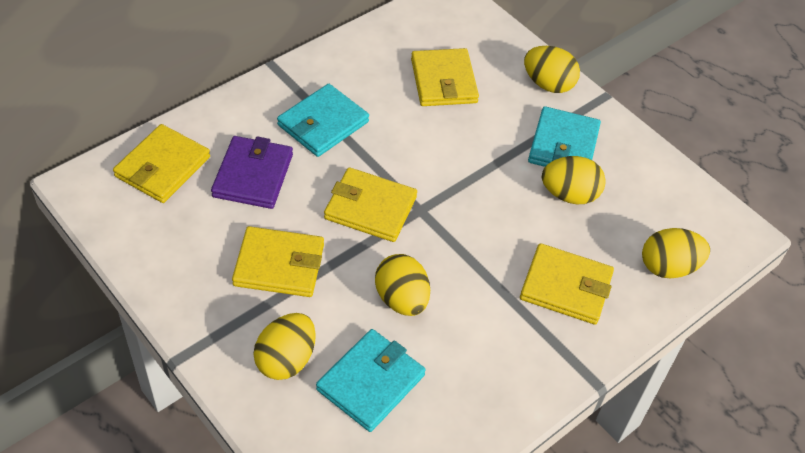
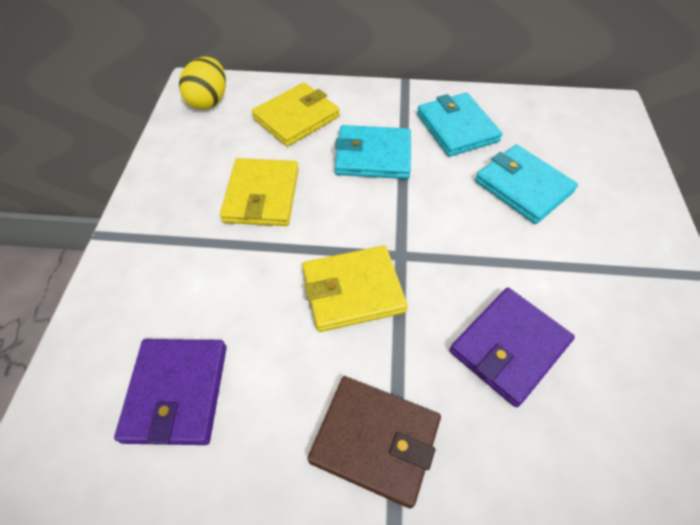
brown wallet: none = 0 -> [308,376,441,509] = 1
purple wallet: [211,136,293,209] = 1 -> [114,339,227,445] [450,288,575,407] = 2
yellow egg: [253,313,316,380] [375,254,430,316] [524,46,580,93] [542,156,606,204] [642,228,710,278] = 5 -> [179,57,226,109] = 1
yellow wallet: [113,124,210,203] [232,226,324,297] [324,167,417,242] [411,48,479,106] [520,243,614,325] = 5 -> [220,158,299,226] [252,83,340,147] [302,245,408,332] = 3

